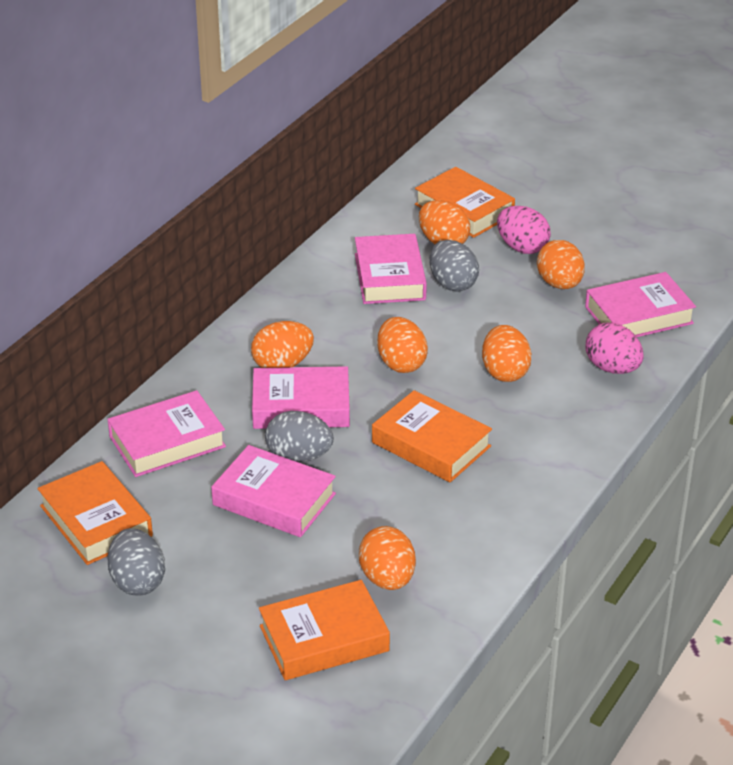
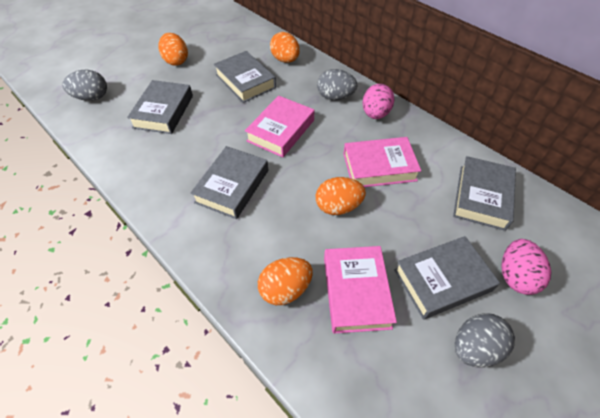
grey book: none = 0 -> [127,80,193,134] [191,146,268,219] [214,51,276,103] [394,236,500,320] [453,156,516,231] = 5
orange book: [38,461,153,565] [259,580,390,680] [372,390,492,482] [415,167,515,238] = 4 -> none = 0
orange egg: [251,321,314,368] [359,526,416,590] [377,317,428,373] [419,200,470,244] [482,325,532,382] [537,240,585,289] = 6 -> [158,33,188,66] [258,257,313,305] [270,32,300,63] [316,177,366,215] = 4
pink book: [107,390,226,477] [211,445,336,537] [252,366,350,429] [355,234,427,304] [585,272,696,337] = 5 -> [245,96,314,157] [324,246,397,334] [344,137,421,187] = 3

